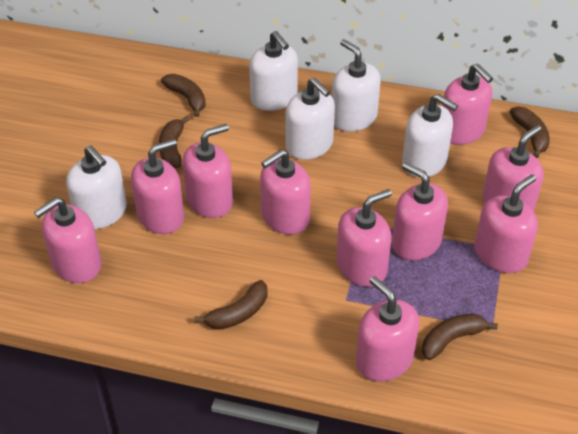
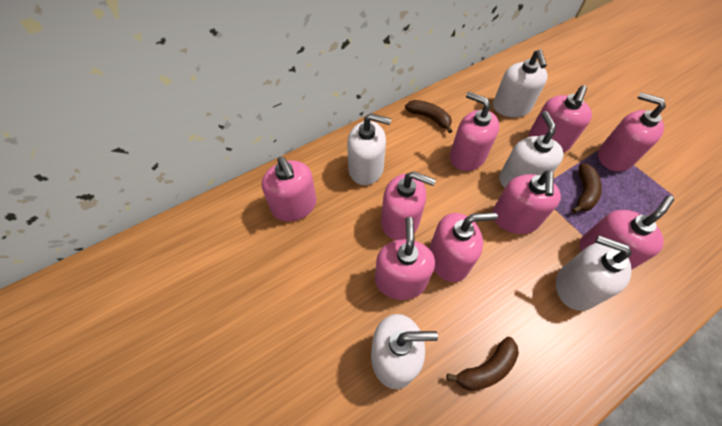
brown banana: [159,116,190,168] [161,74,206,117] [194,280,267,330] [422,313,498,360] [509,106,550,158] = 5 -> [405,100,453,133] [446,337,519,391] [572,163,602,213] = 3
pink soap dispenser: [34,197,102,283] [131,139,184,234] [182,124,233,218] [260,149,311,235] [336,189,392,287] [356,276,419,381] [392,162,448,261] [442,63,493,145] [474,174,538,273] [482,125,544,212] = 10 -> [262,156,316,222] [375,217,435,300] [381,171,436,240] [429,212,498,282] [450,92,499,171] [492,171,561,234] [529,85,592,153] [580,195,674,269] [598,93,666,172] = 9

